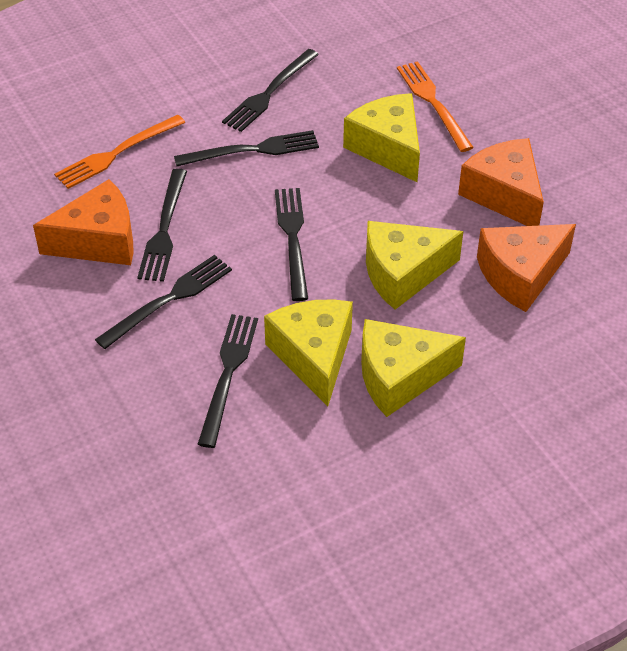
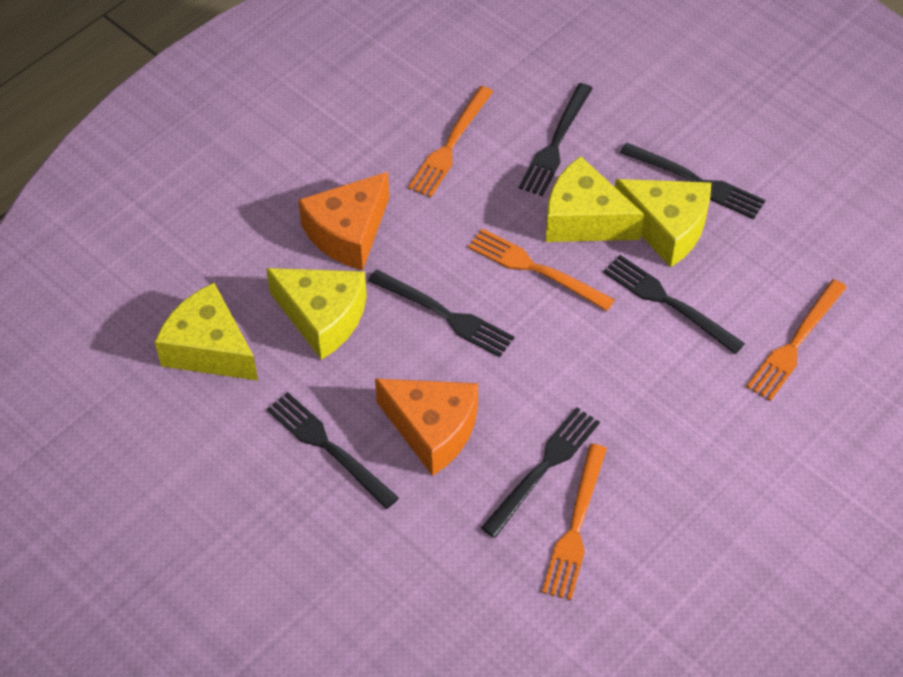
orange cheese: [33,179,134,265] [458,138,544,226] [477,224,576,312] = 3 -> [298,172,389,270] [375,379,478,476] = 2
orange fork: [54,115,185,189] [397,61,474,152] = 2 -> [408,86,493,197] [468,229,615,311] [542,444,607,600] [746,279,847,401] = 4

